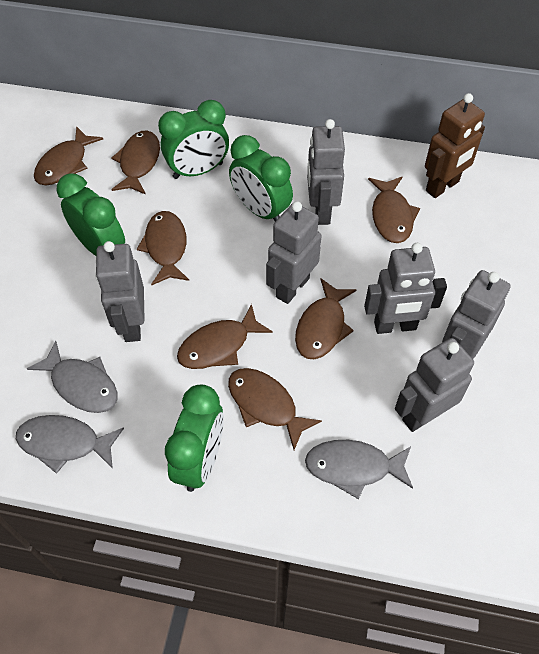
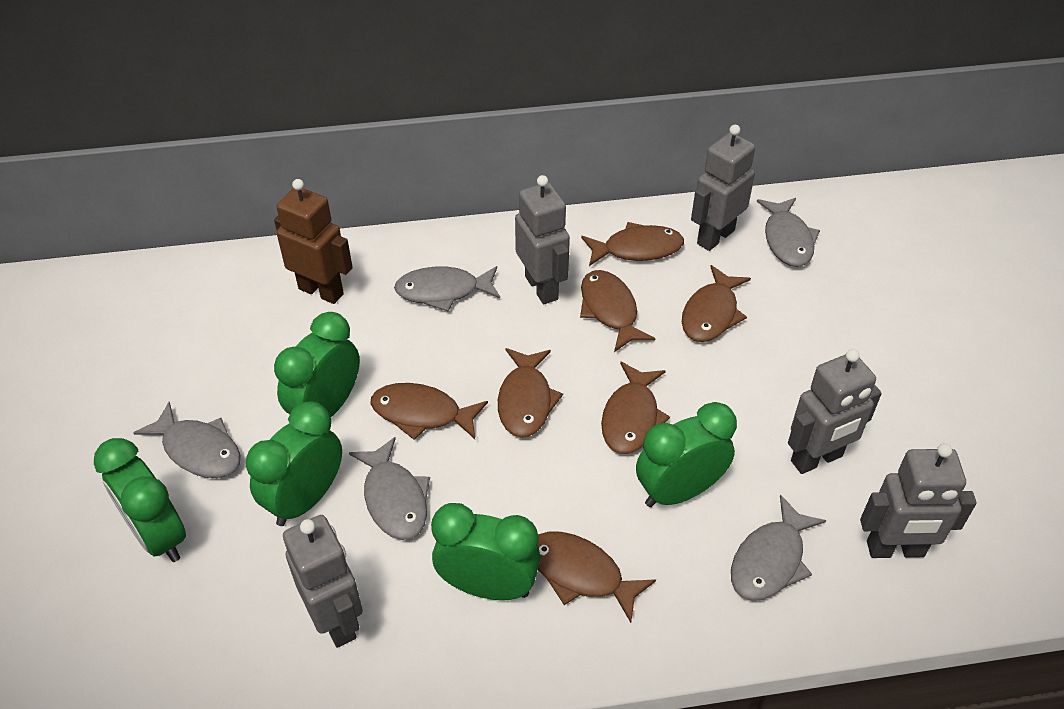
green clock: [56,173,125,256] [158,100,229,179] [165,385,224,492] [229,135,293,221] = 4 -> [94,438,186,562] [246,401,342,526] [274,312,360,417] [431,503,540,600] [636,402,737,507] = 5
grey fish: [16,415,124,474] [27,341,118,413] [305,440,413,499] = 3 -> [133,402,241,478] [349,437,430,540] [394,266,500,311] [731,495,826,601] [757,198,820,267] = 5
grey robot: [95,241,145,342] [266,201,322,304] [307,119,345,225] [364,243,447,334] [395,338,474,432] [442,270,510,359] = 6 -> [283,515,363,648] [515,175,570,304] [691,125,755,251] [788,349,882,474] [860,443,977,558] = 5

